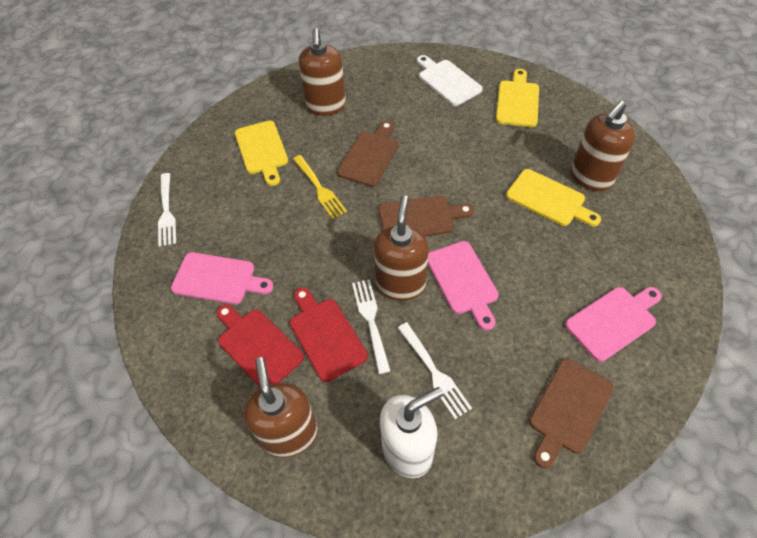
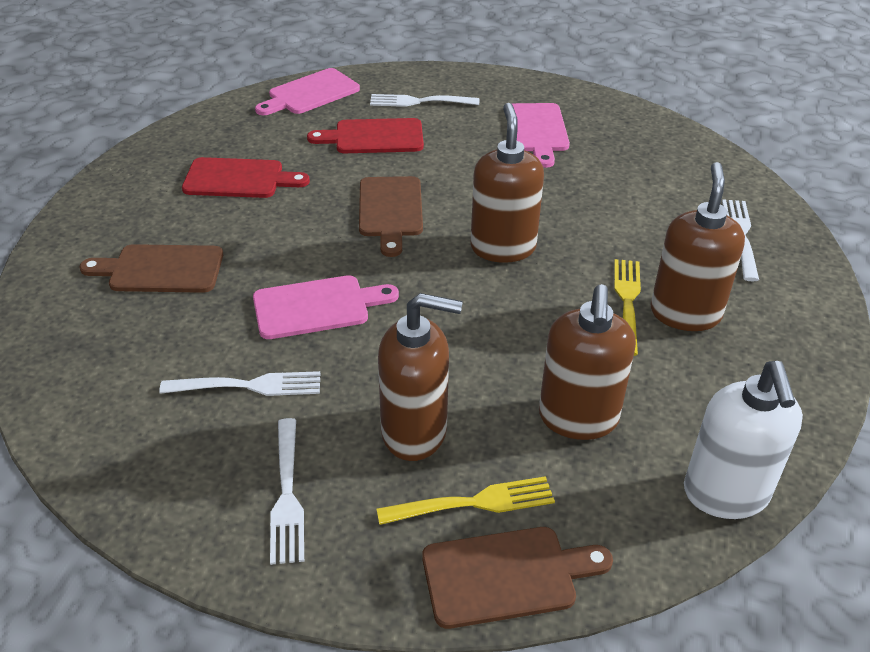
white cutting board: [417,55,483,106] = 1 -> none = 0
white fork: [158,173,176,247] [352,279,390,374] [398,322,472,419] = 3 -> [159,371,320,396] [270,418,304,565] [370,94,479,107] [722,199,759,281] = 4
yellow cutting board: [235,120,288,186] [496,69,539,127] [506,169,601,226] = 3 -> none = 0
yellow fork: [293,155,347,219] = 1 -> [377,476,555,525] [614,259,641,356] = 2

